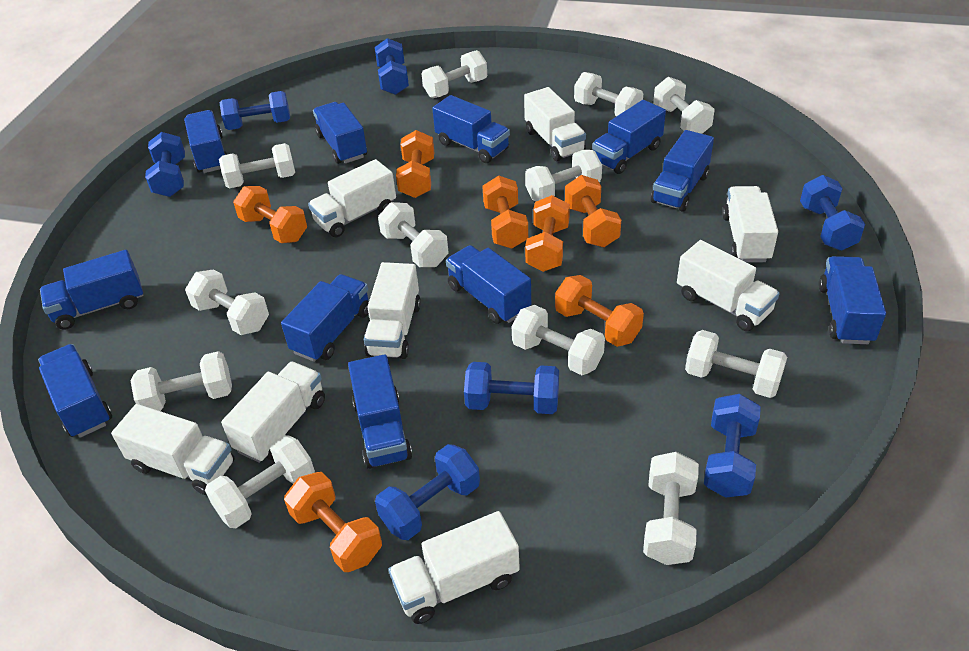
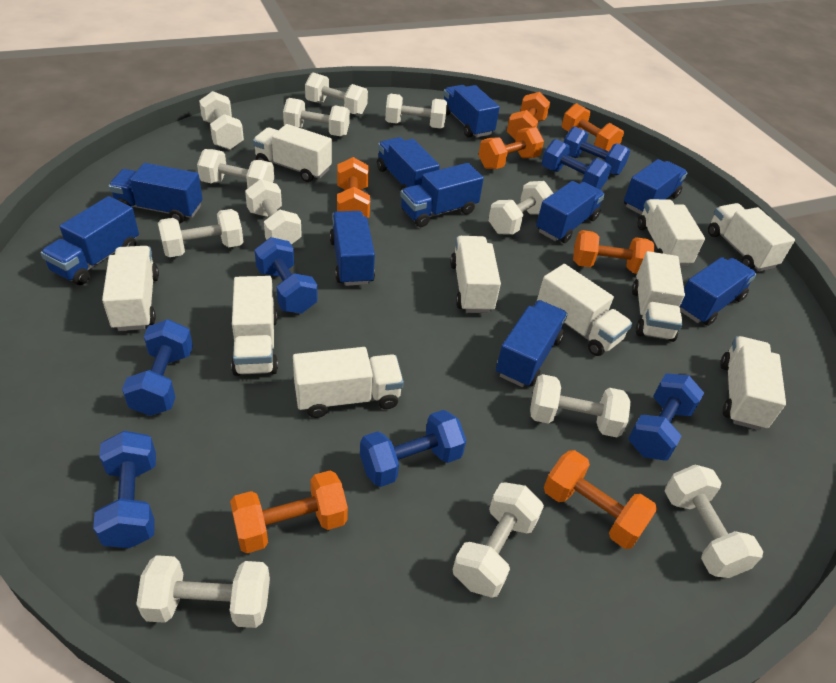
blue truck: [38,344,112,438] [40,250,144,330] [184,110,227,173] [281,274,369,362] [313,102,367,164] [348,354,412,469] [432,95,510,163] [446,245,531,324] [592,100,666,174] [651,130,714,212] [819,256,886,344] = 11 -> [41,196,139,285] [109,163,203,223] [329,211,375,286] [377,137,440,190] [400,163,484,227] [443,85,500,138] [496,300,568,387] [536,181,605,243] [624,159,688,215] [680,257,756,326] = 10
white truck: [111,404,234,495] [221,361,325,463] [308,159,396,237] [364,262,421,359] [388,511,520,624] [524,87,586,161] [677,240,780,331] [722,186,778,262] = 8 -> [102,246,159,331] [231,276,278,376] [253,124,332,182] [293,347,404,418] [450,236,501,313] [537,264,632,356] [632,251,685,342] [638,199,705,267] [708,203,795,272] [720,336,786,430] = 10

